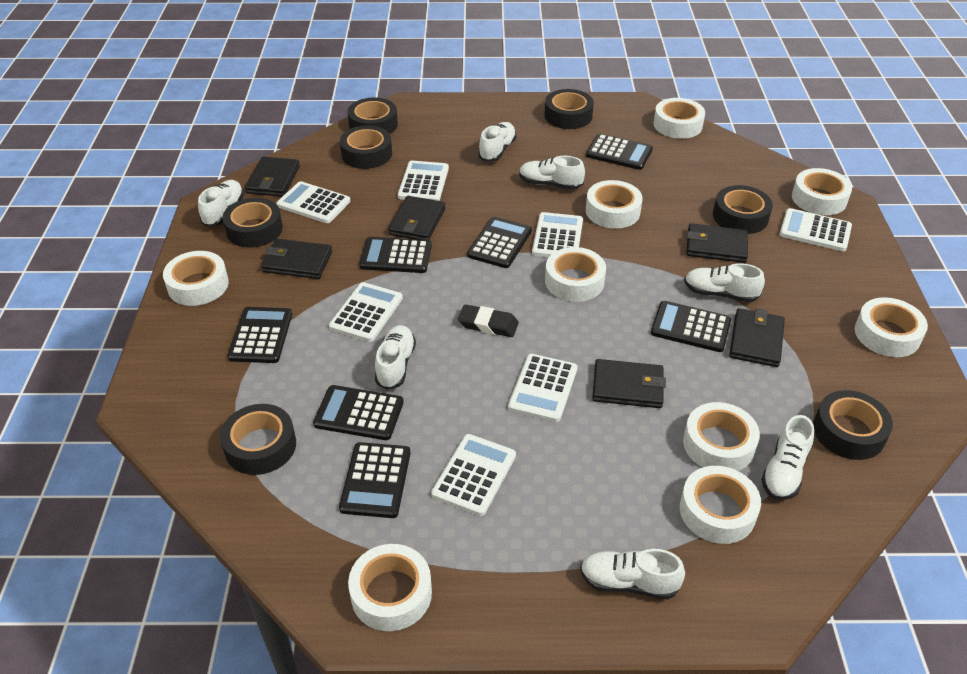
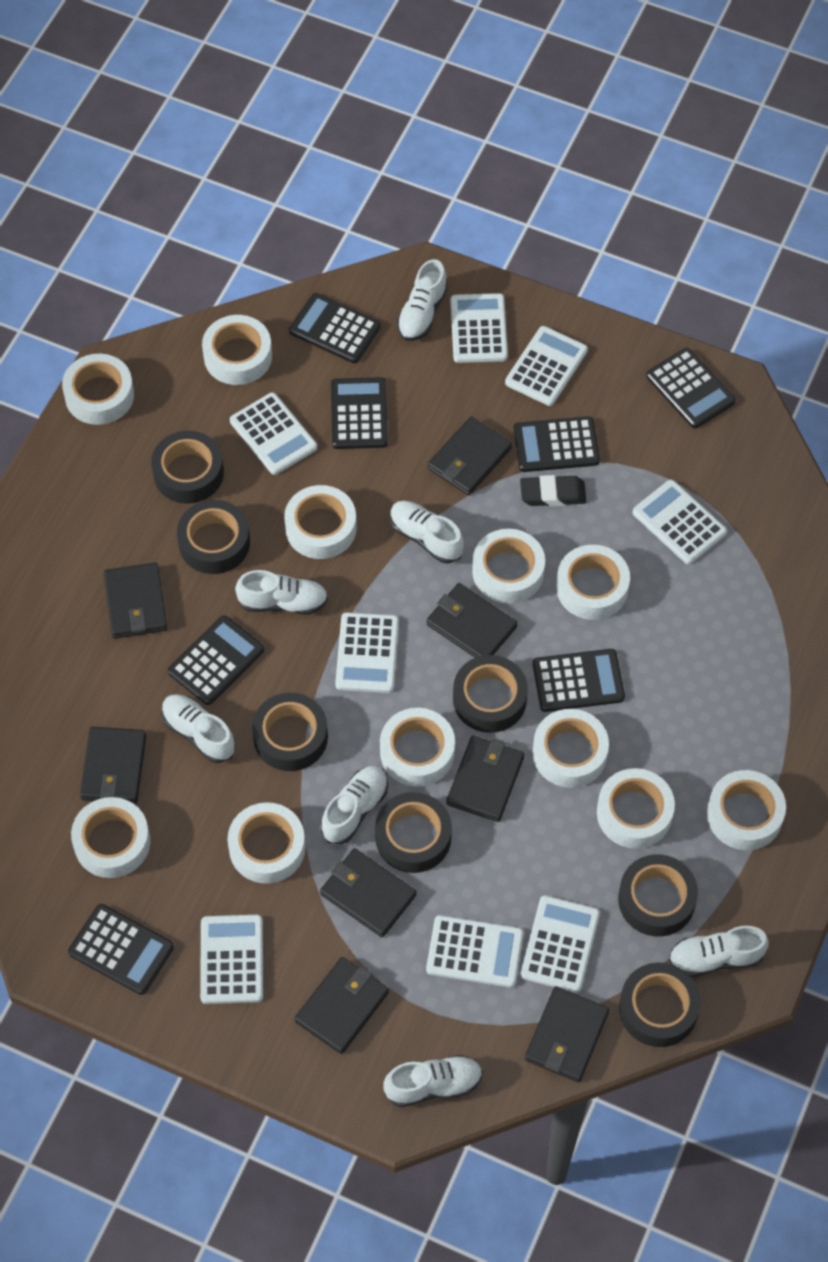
black wallet: [245,157,300,197] [261,239,332,279] [388,196,445,240] [592,359,666,408] [686,223,748,263] [729,308,785,367] = 6 -> [80,727,146,804] [104,563,167,639] [294,957,389,1054] [320,848,416,937] [426,583,518,658] [428,416,512,495] [446,736,524,822] [525,986,609,1082] = 8
white calculator: [277,181,350,223] [329,282,403,342] [398,161,449,201] [431,434,516,516] [508,354,578,422] [532,212,583,257] [779,208,852,251] = 7 -> [200,915,263,1004] [230,393,317,475] [335,613,399,693] [426,915,524,988] [450,293,508,363] [505,326,588,406] [521,895,600,993] [633,480,727,564] = 8
white tape: [163,251,229,306] [348,544,432,631] [545,247,606,302] [586,180,642,229] [654,98,705,139] [680,466,761,544] [683,402,760,471] [792,168,852,215] [855,297,928,357] = 9 -> [62,354,134,425] [71,797,150,878] [202,315,272,385] [227,802,305,884] [284,485,357,559] [380,708,455,787] [472,529,545,604] [533,709,609,788] [556,545,630,620] [597,768,675,849] [707,770,786,850] = 11

